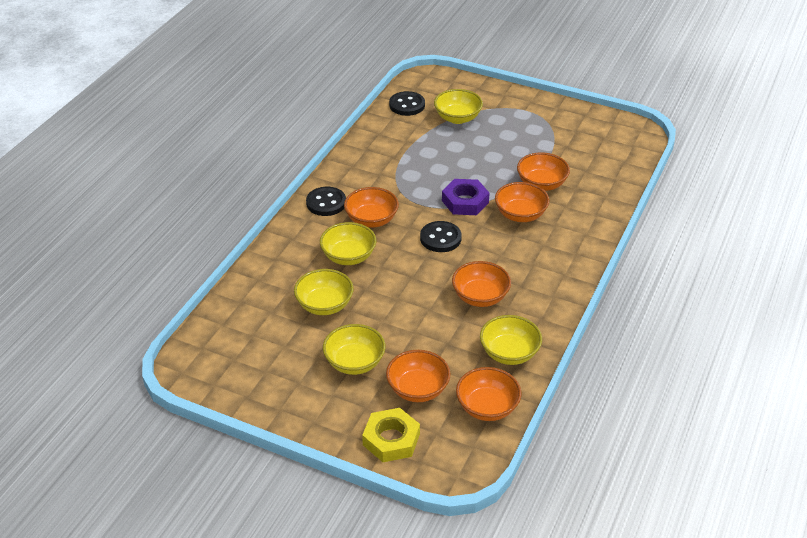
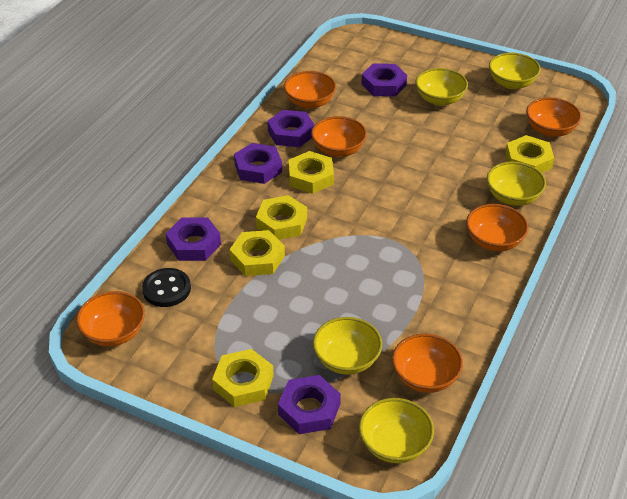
black button: [306,187,346,216] [389,91,425,116] [420,221,462,252] = 3 -> [142,268,191,307] = 1
purple nut: [442,179,490,215] = 1 -> [166,218,221,261] [234,143,282,184] [267,110,314,147] [278,375,341,434] [361,63,407,96] = 5
yellow nut: [362,408,420,462] = 1 -> [212,349,274,407] [229,230,285,276] [256,195,307,240] [289,151,334,194] [505,135,554,173] = 5

